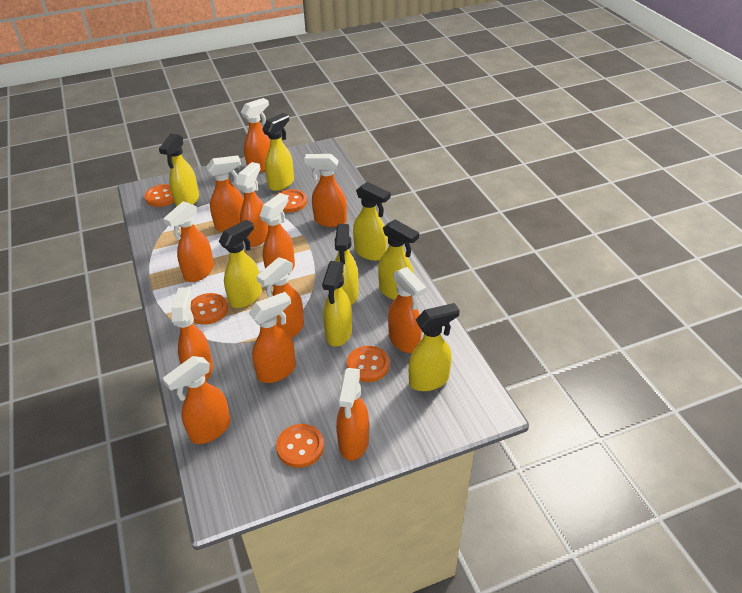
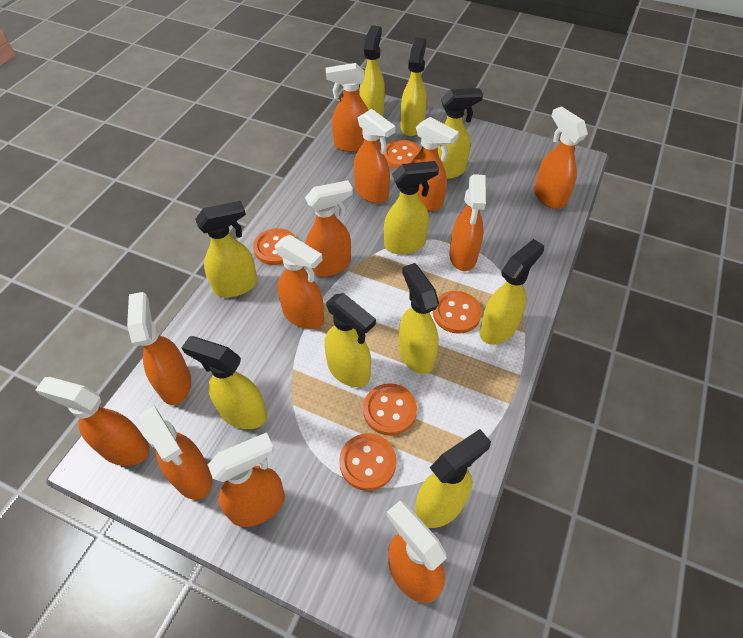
yellow spray bottle: [159,133,199,207] [219,220,262,308] [262,113,294,191] [322,261,352,347] [335,224,358,305] [353,182,390,261] [378,219,419,300] [409,303,460,391] = 8 -> [181,336,267,429] [195,201,258,297] [324,293,376,387] [359,25,385,116] [384,161,439,254] [399,263,439,374] [400,37,427,136] [415,429,491,528] [438,88,483,179] [480,239,544,344] = 10

